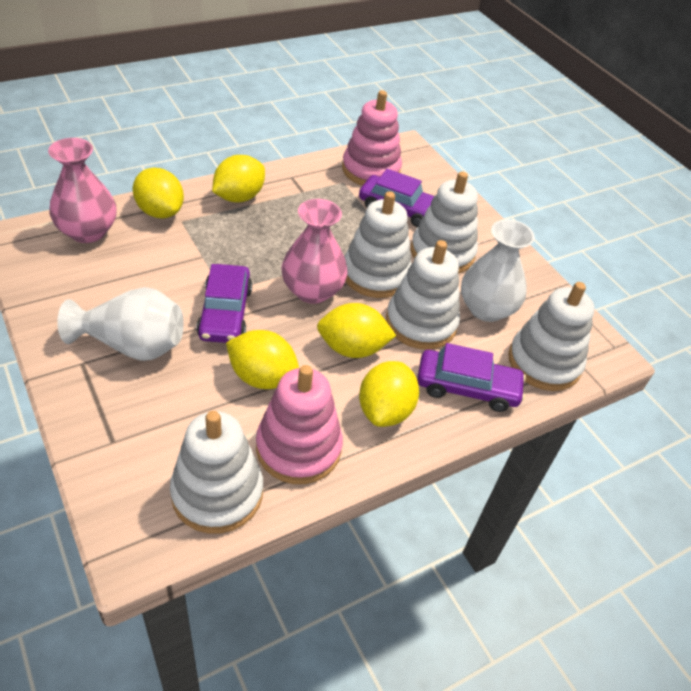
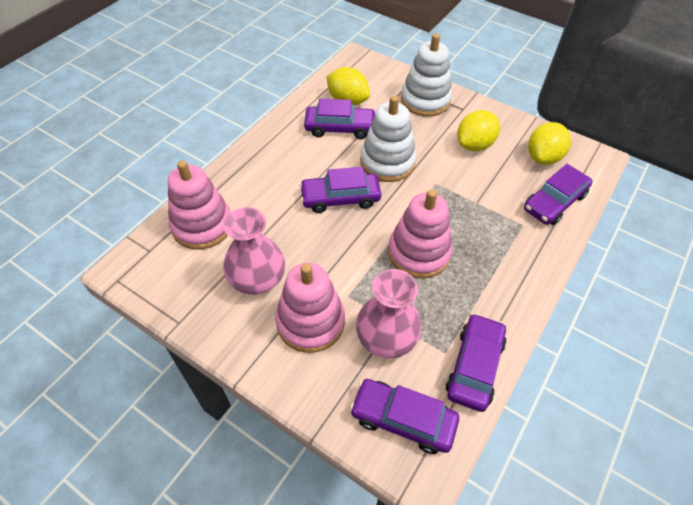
pink stacking toy: [256,365,343,484] [342,90,402,186] = 2 -> [168,160,231,250] [275,263,345,353] [388,190,453,278] = 3
purple car: [196,264,252,343] [359,169,434,227] [417,343,526,412] = 3 -> [299,167,381,213] [304,99,376,139] [350,379,459,454] [446,313,506,412] [524,164,593,225] = 5
white stacking toy: [170,411,263,534] [344,191,412,298] [386,240,460,350] [411,171,478,273] [508,282,595,391] = 5 -> [360,96,416,182] [401,33,452,117] = 2
white vase: [57,287,184,361] [461,219,535,322] = 2 -> none = 0
yellow lemon: [133,168,184,218] [212,155,265,203] [226,330,299,389] [317,303,396,358] [359,361,419,427] = 5 -> [327,67,370,106] [457,110,500,151] [528,122,571,165] = 3

